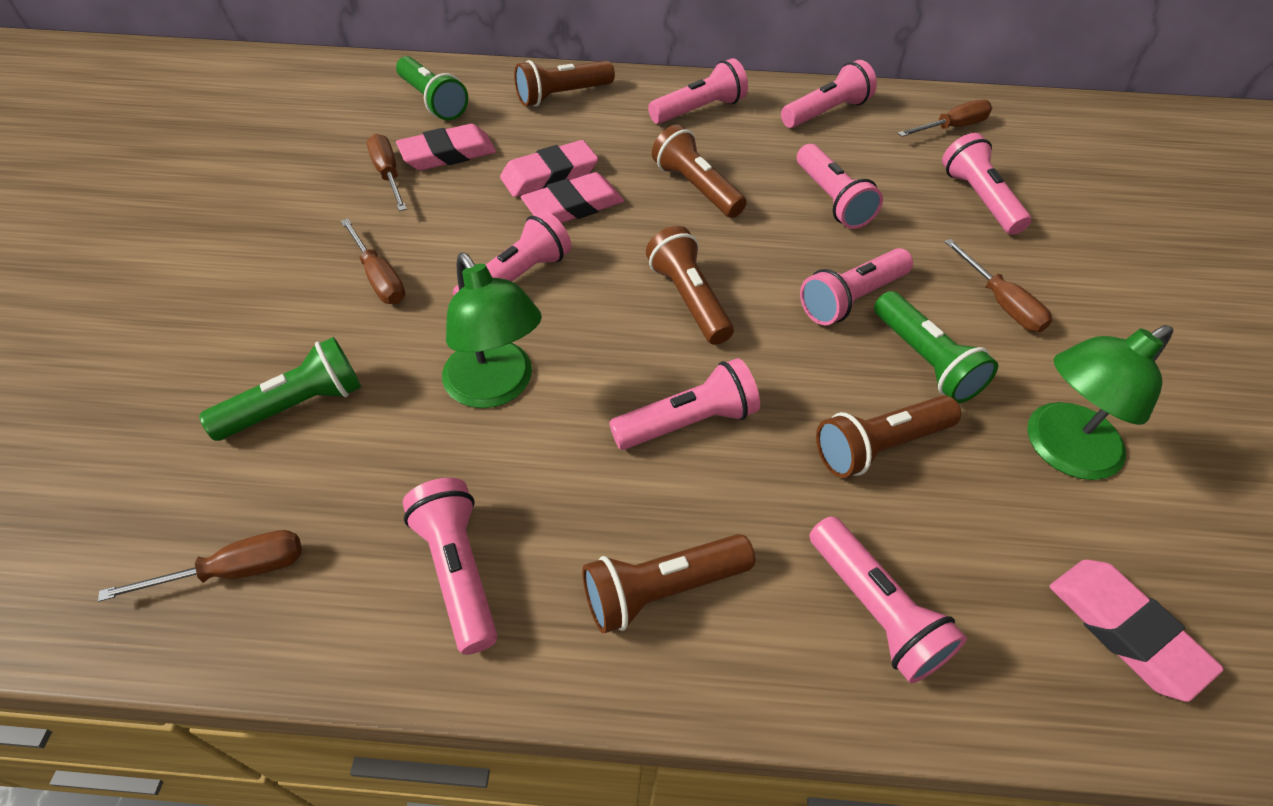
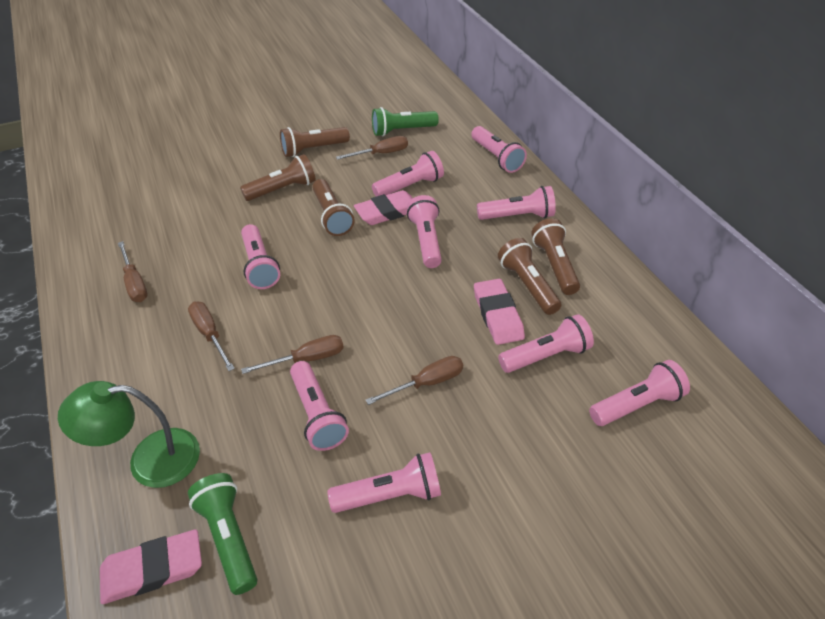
green flashlight: [199,337,361,441] [396,56,468,120] [874,291,998,403] = 3 -> [188,473,257,595] [372,107,439,136] = 2
green lamp: [442,252,542,408] [1027,325,1173,480] = 2 -> [58,381,200,488] = 1
pink eraser: [396,124,496,170] [500,140,598,197] [521,172,624,223] [1050,560,1224,702] = 4 -> [100,529,202,604] [354,190,413,225] [474,279,525,345] = 3

